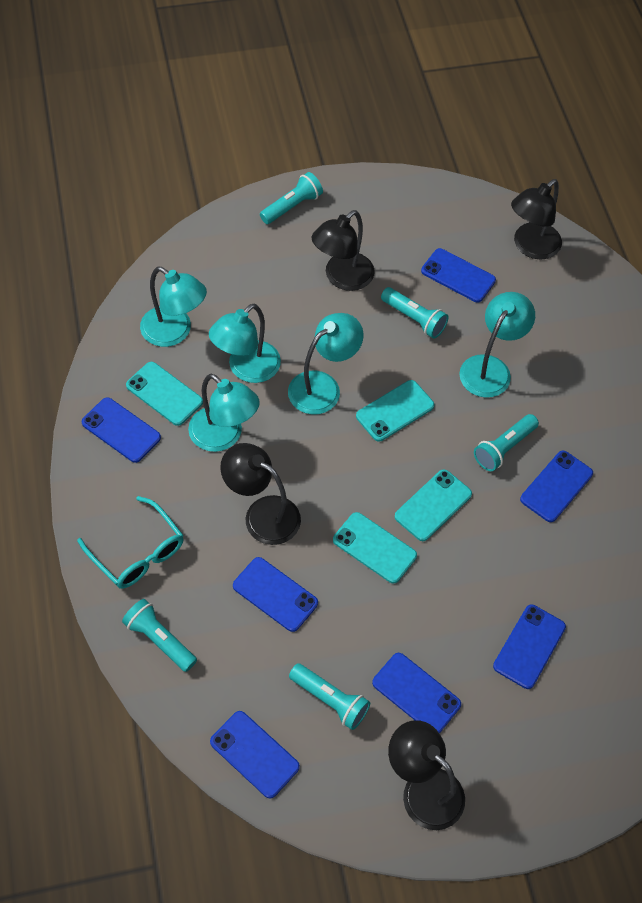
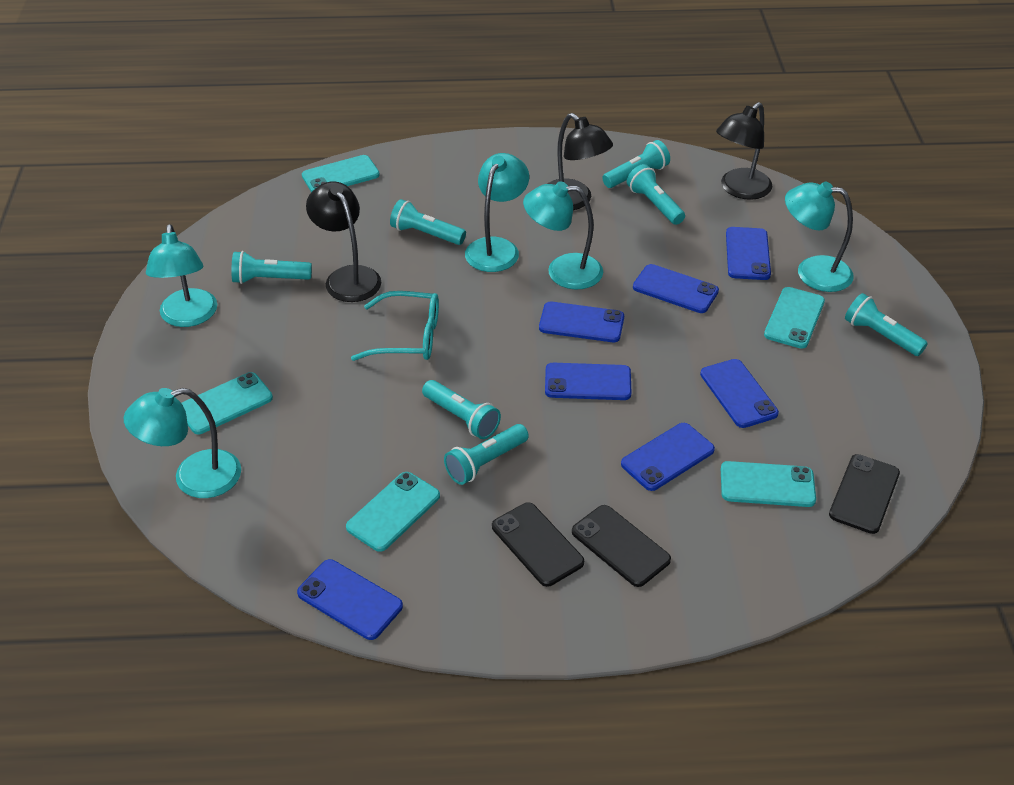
black lamp: [220,443,301,545] [311,210,375,291] [388,720,465,830] [511,179,562,260] = 4 -> [306,181,381,302] [547,113,613,210] [716,102,772,200] = 3
black phone: none = 0 -> [492,502,584,587] [572,505,671,587] [829,454,900,534] = 3
turquoise flashlight: [122,599,197,672] [260,172,323,224] [289,663,370,730] [381,287,449,339] [474,414,539,471] = 5 -> [231,251,312,284] [390,199,466,245] [422,380,501,439] [444,424,529,485] [602,140,670,188] [627,164,685,225] [845,293,928,356] = 7
turquoise phone: [126,362,203,426] [333,512,417,583] [356,380,434,442] [395,469,472,541] = 4 -> [182,372,273,434] [302,155,380,192] [346,472,440,552] [721,461,816,507] [764,287,825,349] = 5

